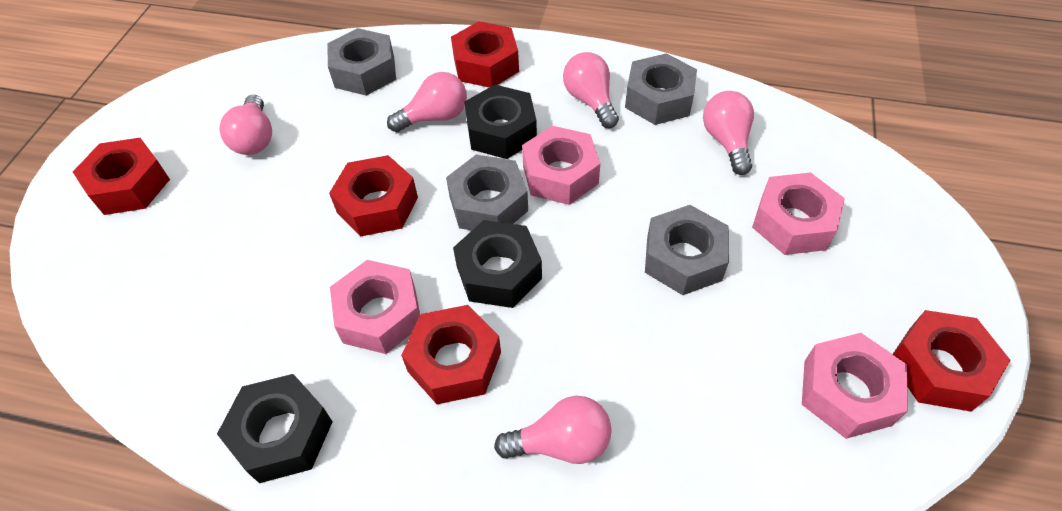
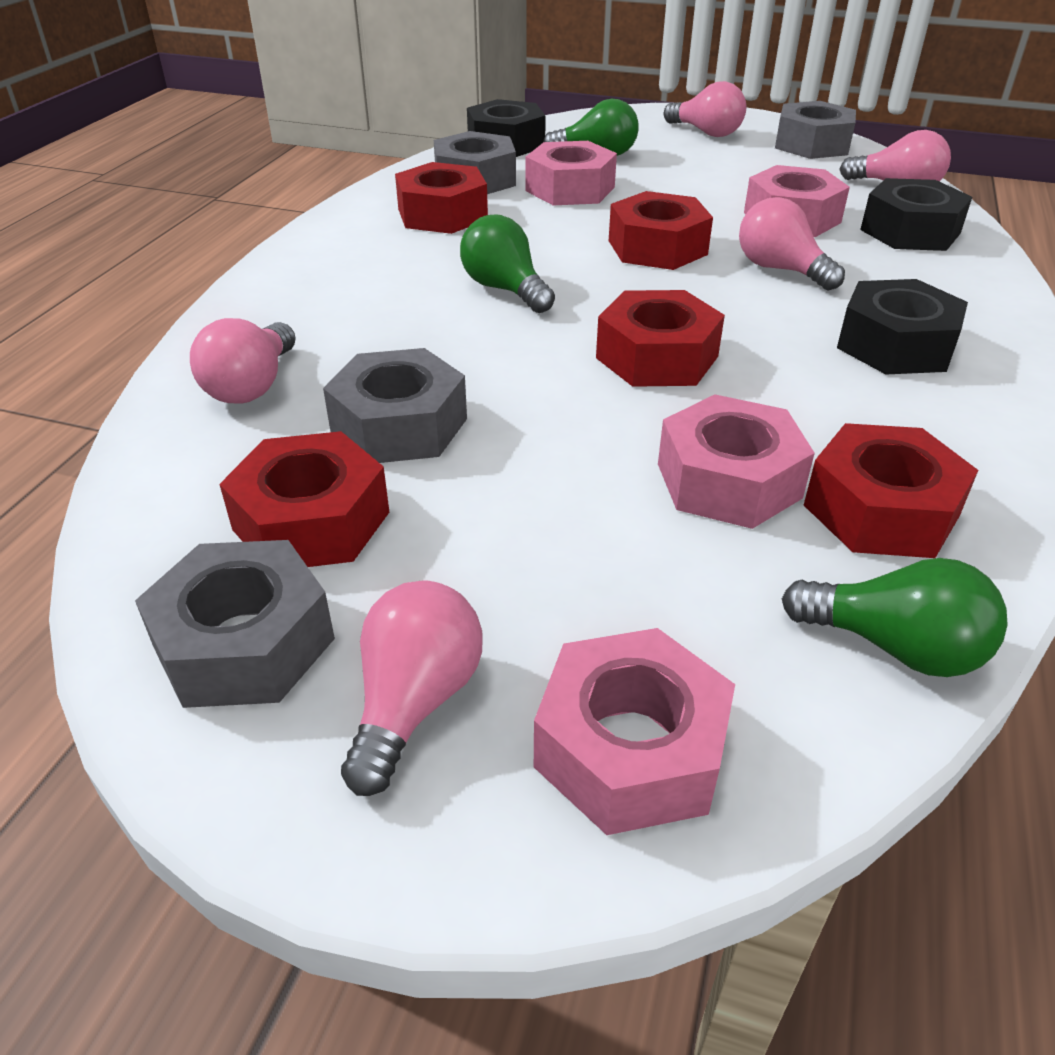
green light bulb: none = 0 -> [460,215,555,313] [543,99,639,156] [782,558,1008,677] = 3

